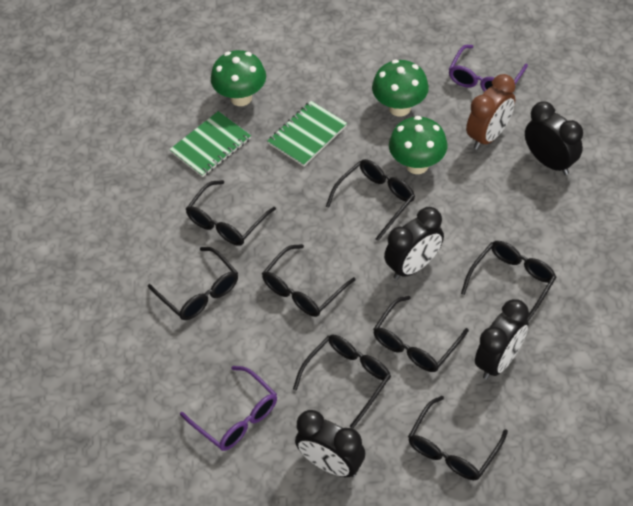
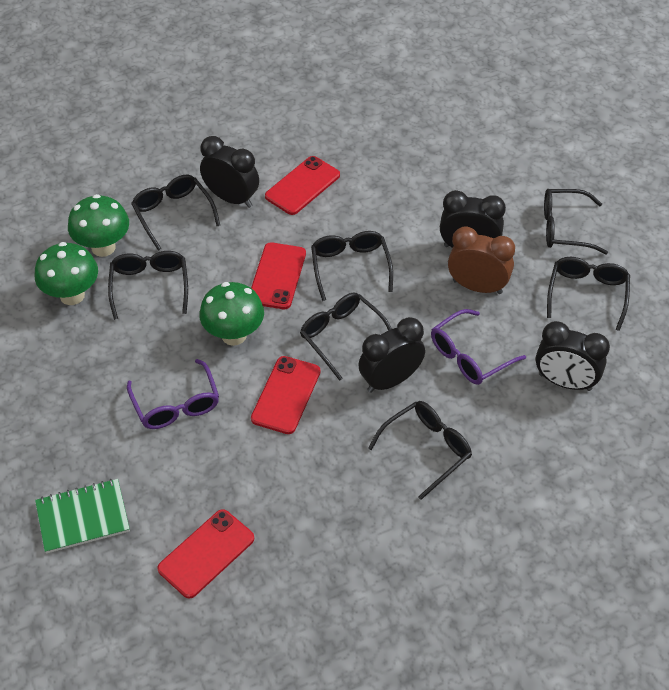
black glasses: [148,247,238,320] [186,180,276,246] [262,244,356,317] [293,335,391,429] [326,159,415,241] [373,296,469,372] [408,396,508,480] [461,241,556,321] = 8 -> [108,251,188,320] [131,175,220,251] [300,292,392,381] [311,231,393,301] [368,401,472,500] [544,189,608,255] [547,257,630,331] = 7
green notebook: [170,111,251,177] [268,101,347,167] = 2 -> [35,479,130,553] = 1
red phone: none = 0 -> [157,509,254,599] [251,242,306,309] [251,356,320,434] [265,156,340,215] = 4

